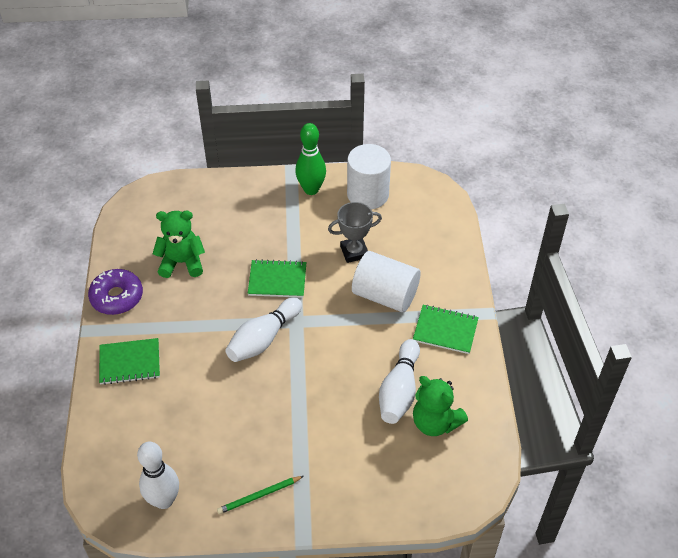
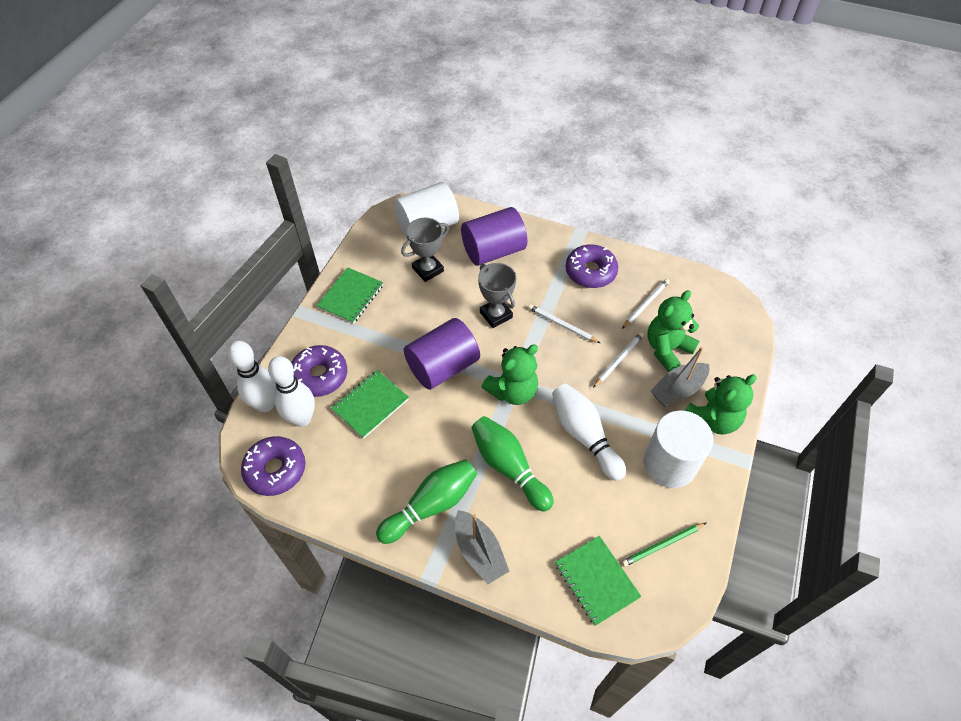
green bowling pin: [295,123,326,195] = 1 -> [376,459,477,544] [471,416,554,511] = 2
green teddy bear: [153,211,205,278] [413,376,468,436] = 2 -> [482,344,538,405] [647,290,699,372] [685,374,757,435] = 3
grey boat: none = 0 -> [455,510,510,585] [650,347,709,407] = 2
grey trophy: [328,202,382,263] = 1 -> [401,218,449,282] [478,263,516,328] = 2
purple cylinder: none = 0 -> [404,318,480,390] [461,207,528,266] = 2
purple donut: [88,269,143,315] = 1 -> [241,436,305,496] [291,345,347,397] [566,244,618,288] = 3
white pencil: none = 0 -> [528,304,600,343] [593,332,644,388] [622,279,669,329] = 3

